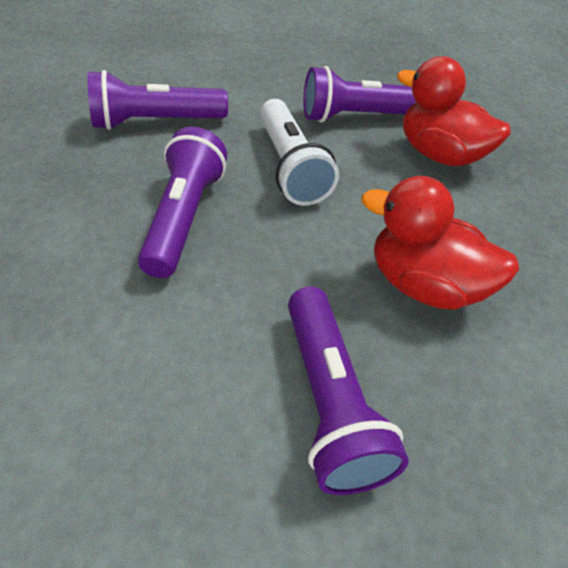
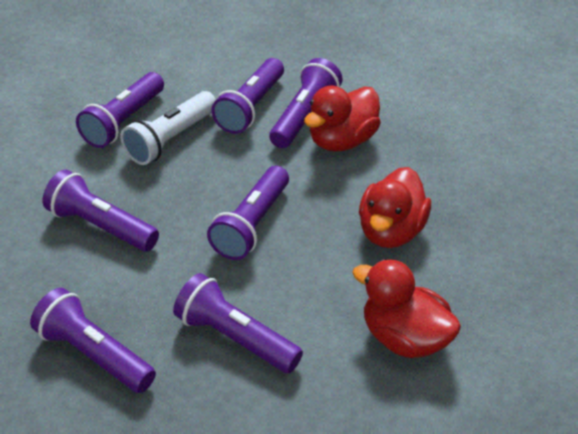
purple flashlight: [87,70,228,130] [138,127,227,278] [288,286,409,495] [303,66,417,122] = 4 -> [30,288,156,393] [42,169,159,251] [76,72,164,148] [173,273,303,373] [207,166,289,260] [211,58,284,134] [269,58,342,148] = 7
red duck: [361,176,519,310] [397,56,511,166] = 2 -> [304,86,381,152] [352,259,461,358] [359,167,431,248] = 3

